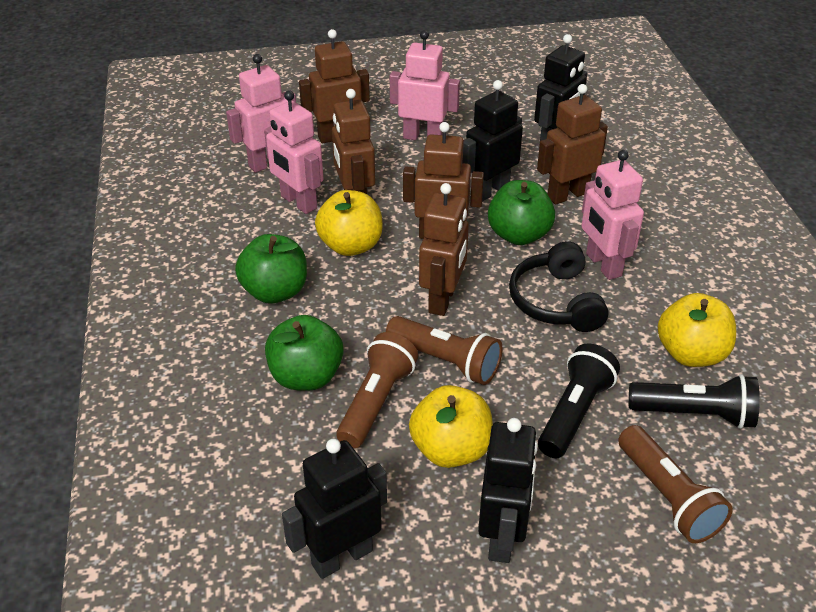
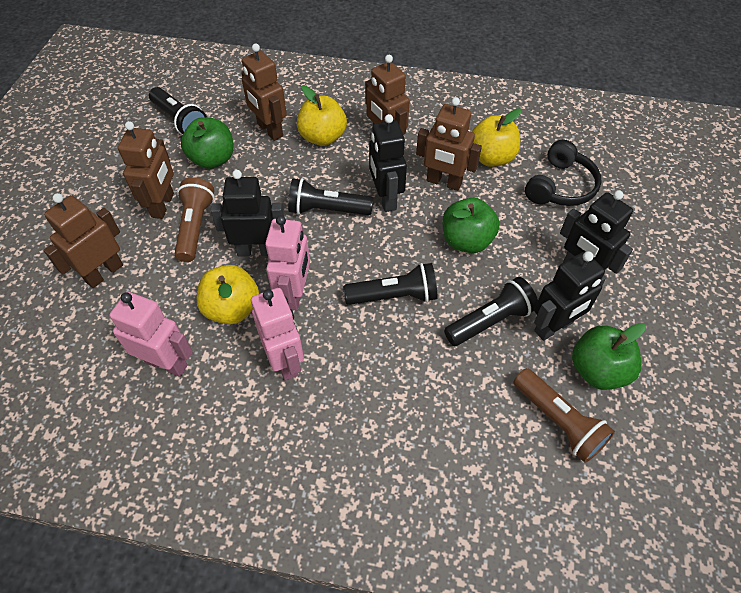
black flashlight: [538,344,620,458] [629,374,760,429] = 2 -> [149,87,207,135] [288,178,373,215] [343,263,438,305] [444,277,538,346] = 4
brown flashlight: [336,332,418,448] [386,316,503,385] [618,425,733,543] = 3 -> [175,177,215,262] [513,368,615,463] = 2
pink robot: [226,54,296,172] [264,90,323,214] [390,30,460,140] [581,150,644,280] = 4 -> [109,292,193,377] [251,288,304,381] [265,216,310,310] = 3

